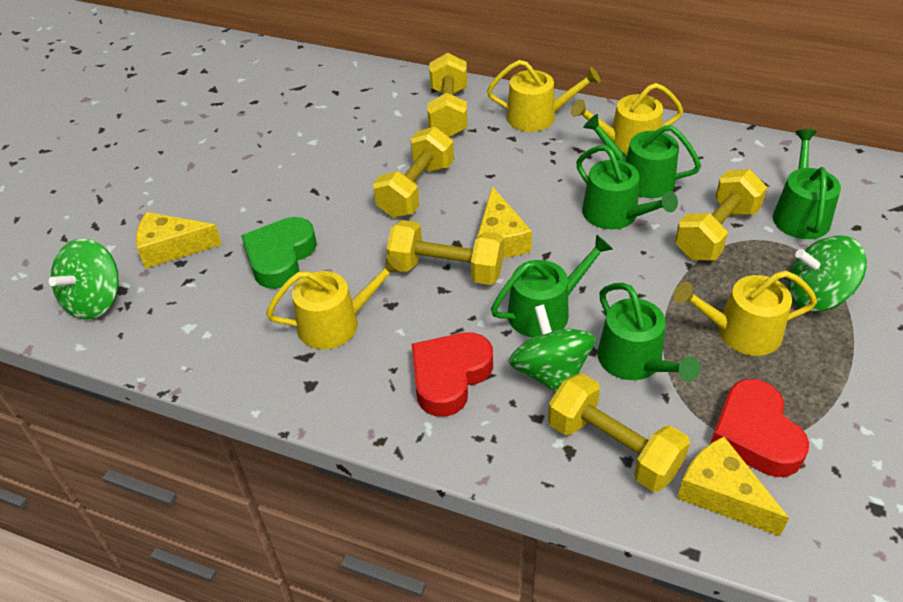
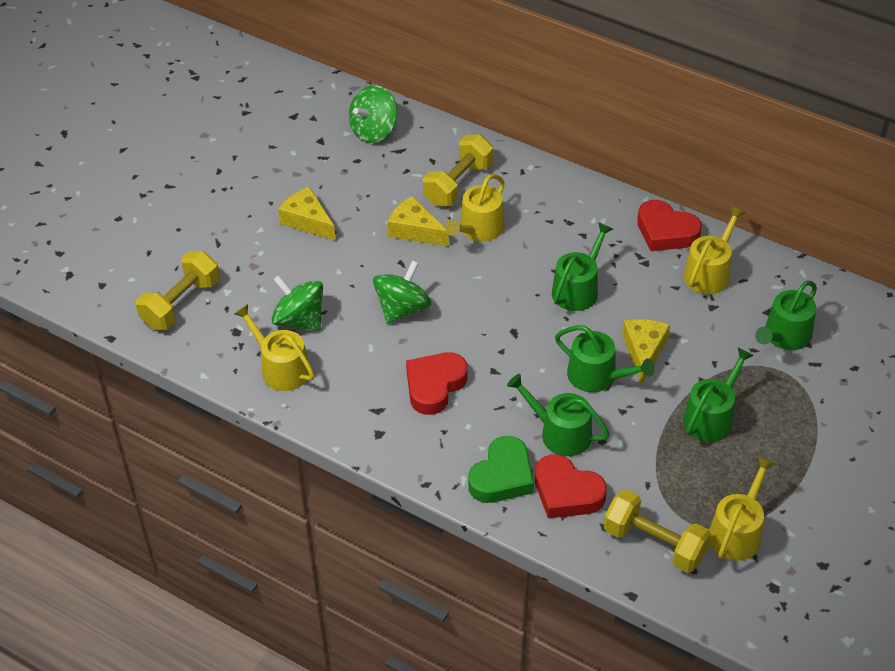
red heart: [412,332,493,417] [710,379,809,477] = 2 -> [406,353,468,415] [535,454,607,519] [637,200,702,251] = 3
yellow dumbbell: [373,126,454,218] [386,220,504,285] [427,53,467,137] [548,373,690,492] [675,169,767,260] = 5 -> [136,251,220,330] [423,134,493,206] [604,489,711,573] = 3

